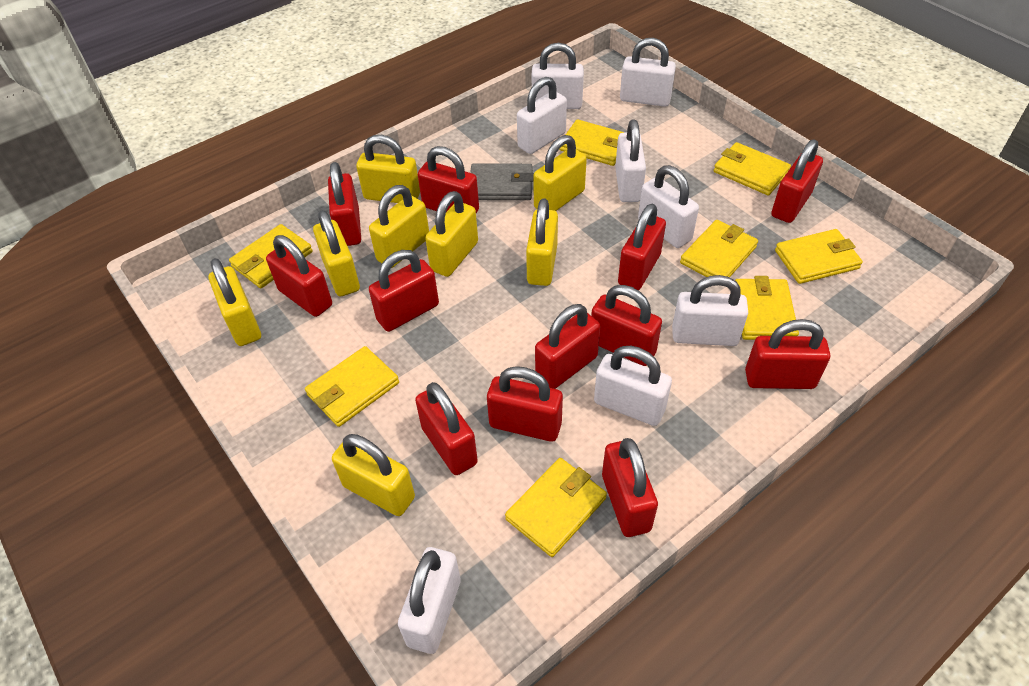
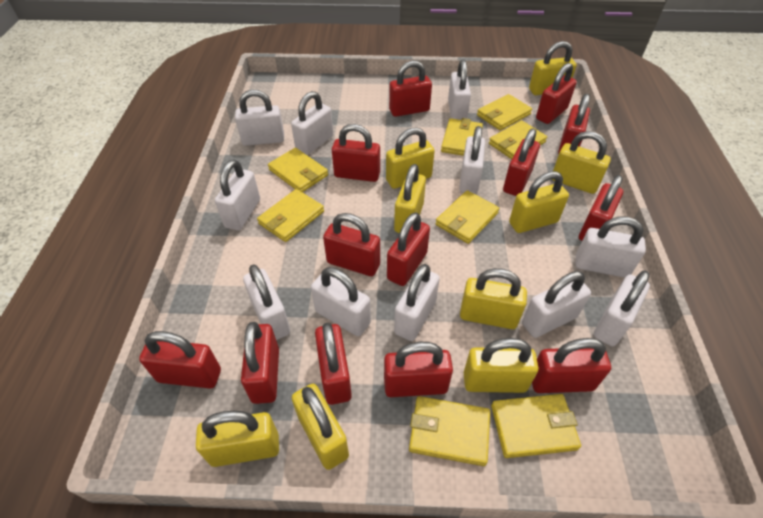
grey wallet: [470,164,534,200] = 1 -> none = 0
red padlock: [266,235,332,317] [328,162,361,246] [369,250,439,332] [415,382,478,475] [418,146,479,213] [487,366,563,442] [535,304,600,389] [591,285,662,366] [602,438,658,537] [618,204,666,290] [745,319,830,389] [771,139,823,223] = 12 -> [139,331,221,389] [241,322,279,404] [315,323,352,405] [323,213,380,276] [332,124,380,182] [384,342,453,397] [387,212,430,286] [389,61,432,117] [503,129,540,196] [532,338,611,393] [536,63,577,124] [558,94,590,154] [579,175,623,241] = 13
white padlock: [398,547,461,654] [517,77,567,154] [532,43,584,109] [594,346,672,426] [615,120,646,202] [620,38,676,107] [638,165,699,248] [672,275,748,346] = 8 -> [215,160,260,230] [235,89,284,146] [243,264,290,340] [291,91,333,155] [311,267,371,336] [394,264,440,341] [448,60,471,120] [459,126,485,194] [522,271,591,338] [576,217,646,278] [594,271,650,346] = 11
yellow padlock: [209,258,261,346] [313,210,360,296] [332,434,415,516] [356,135,420,203] [369,185,429,268] [425,191,478,277] [526,198,558,286] [533,135,587,211] = 8 -> [196,411,279,467] [292,384,349,470] [386,127,435,189] [394,164,426,233] [460,268,527,329] [464,338,539,393] [509,171,569,233] [529,41,577,95] [552,131,611,194] = 9

